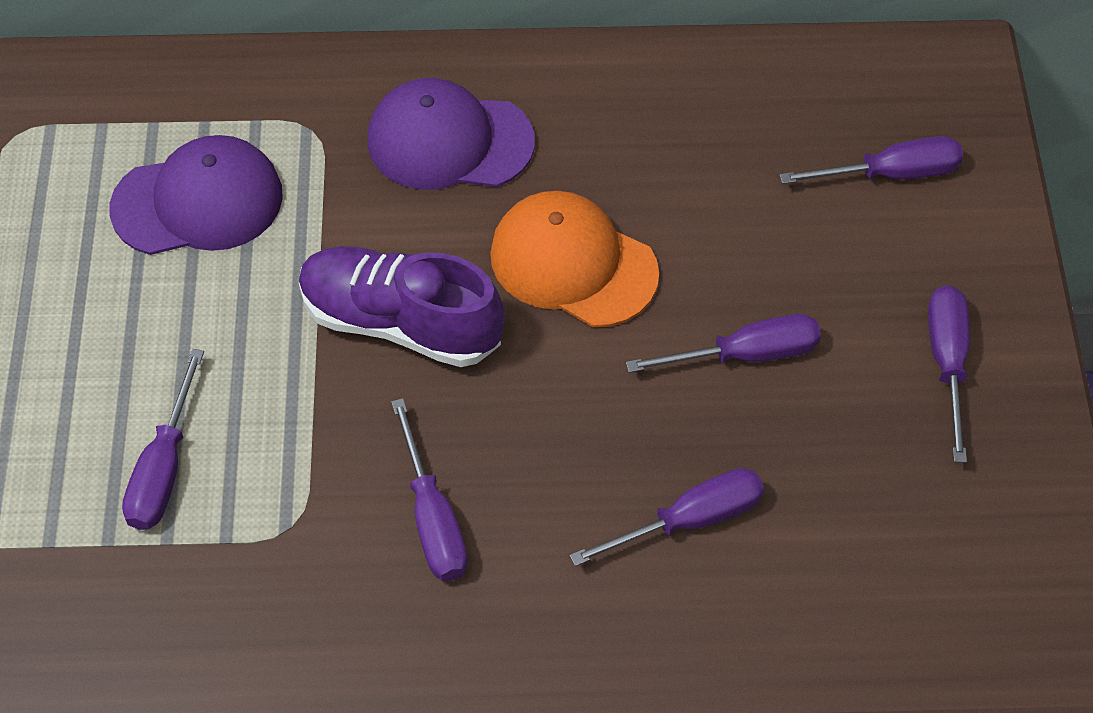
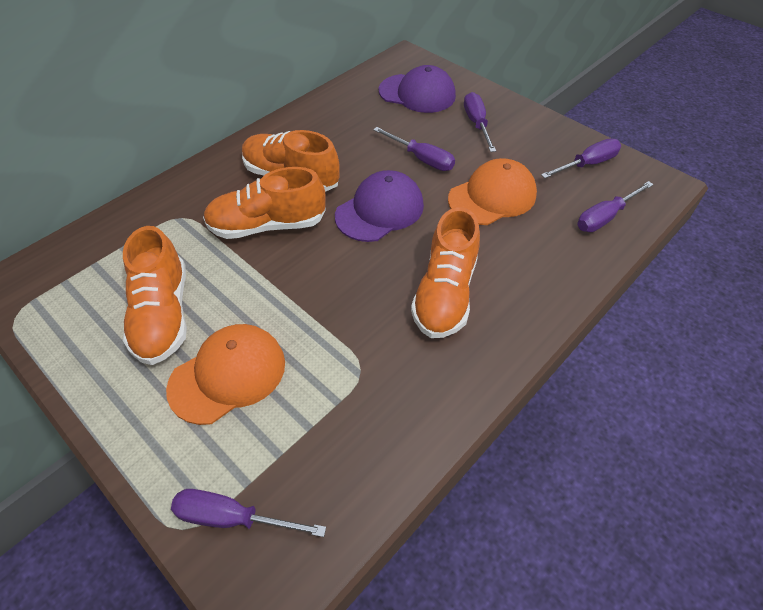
orange cap: [490,191,659,327] = 1 -> [166,324,285,425] [448,158,537,225] = 2
orange shoe: none = 0 -> [123,226,187,365] [203,167,326,239] [242,130,340,192] [411,207,480,338] = 4
purple screwdriver: [122,349,204,530] [391,398,468,581] [569,468,764,566] [626,314,821,373] [779,136,963,184] [928,285,970,463] = 6 -> [171,489,326,537] [373,127,455,171] [464,92,496,152] [541,138,621,178] [577,181,654,232] = 5
purple shoe: [299,246,504,367] = 1 -> none = 0

